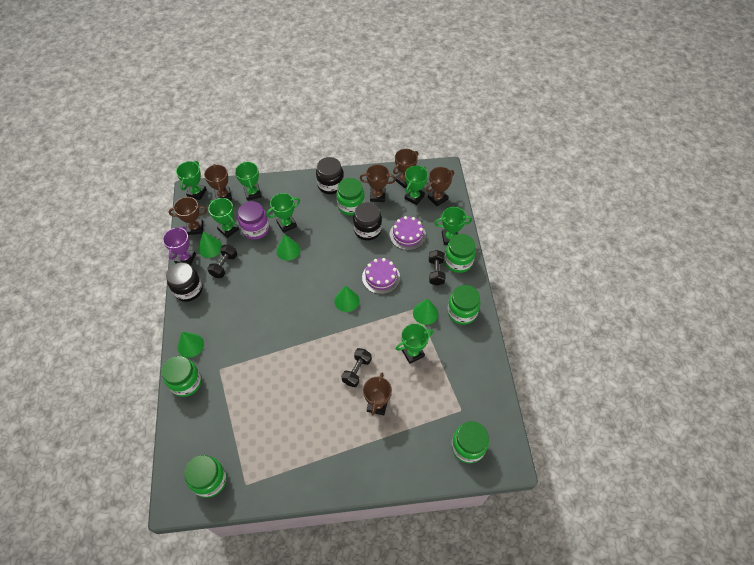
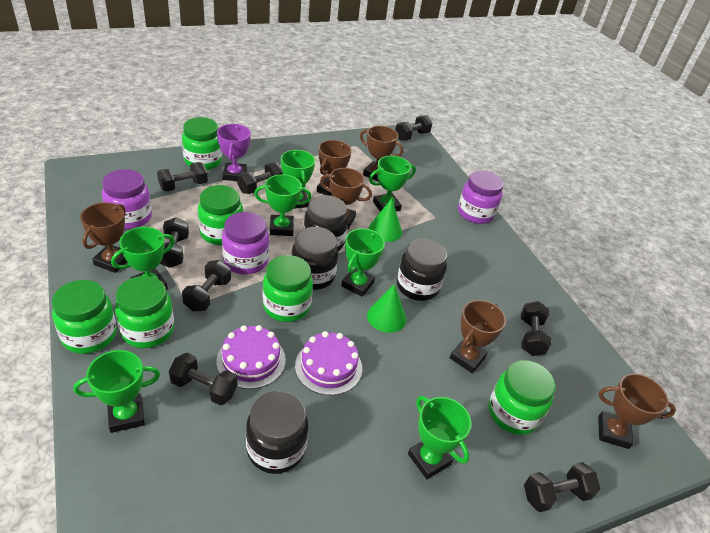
black dumbbell: [207,245,237,278] [341,348,372,387] [429,250,445,286] = 3 -> [157,162,208,192] [160,217,189,268] [169,353,237,405] [182,260,231,311] [237,162,283,194] [395,115,432,141] [521,301,552,356] [524,462,600,512] = 8
black jar: [166,262,203,302] [316,157,344,194] [353,202,382,240] = 3 -> [246,391,309,474] [291,227,338,290] [303,195,348,251] [397,238,447,301] = 4
green cone: [178,332,204,358] [198,231,222,258] [276,234,300,261] [334,286,360,312] [413,299,438,325] = 5 -> [367,284,406,333] [368,198,402,242] = 2
purple jar: [238,201,269,239] = 1 -> [102,169,152,230] [222,212,269,275] [458,170,504,224] = 3

